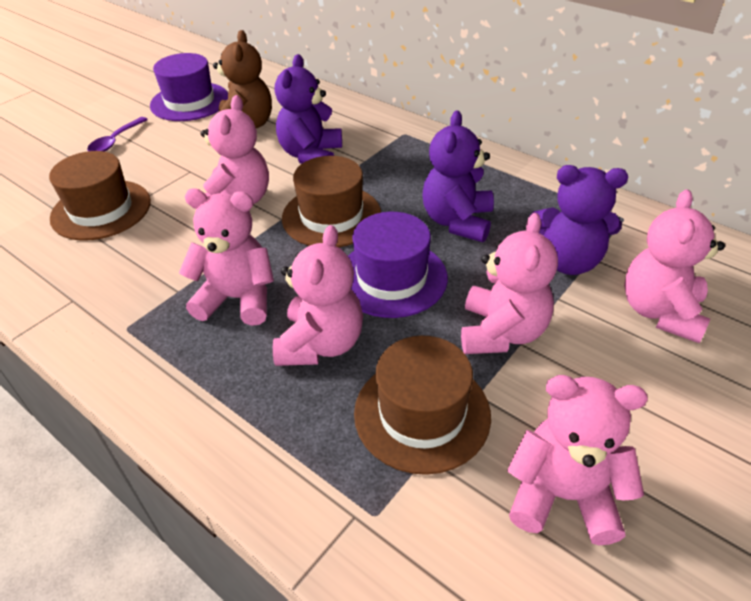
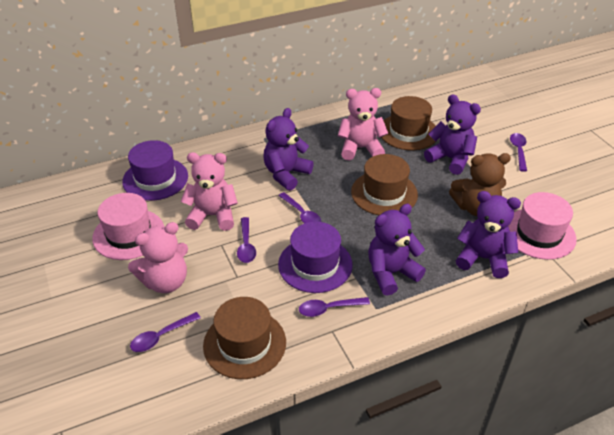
pink hat: none = 0 -> [92,193,164,260] [508,192,577,260] = 2
pink teddy bear: [179,188,274,326] [201,95,269,204] [273,225,363,366] [461,213,558,354] [507,375,648,545] [624,189,725,343] = 6 -> [128,222,188,293] [181,152,238,231] [338,88,388,161] = 3
purple spoon: [87,117,148,152] = 1 -> [130,312,201,352] [237,217,256,263] [278,192,321,223] [299,297,370,317] [510,133,527,172] = 5
purple teddy bear: [275,54,342,164] [423,110,494,242] [531,165,628,275] = 3 -> [263,108,314,191] [368,204,426,296] [424,94,481,175] [456,191,521,278] = 4

